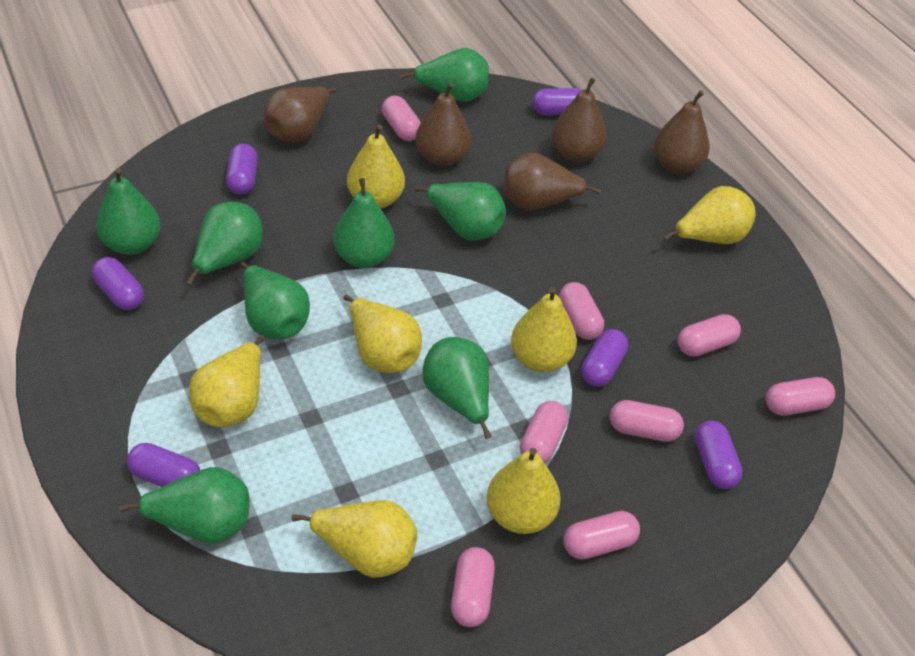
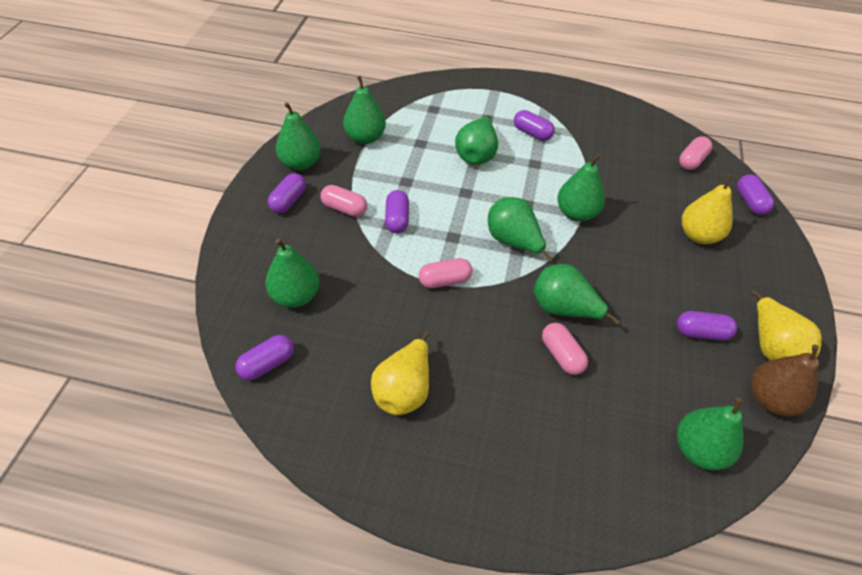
brown pear: [264,87,336,143] [416,83,471,166] [504,152,601,211] [552,78,607,162] [654,91,710,174] = 5 -> [751,345,819,416] = 1
pink capsule: [382,96,421,141] [451,547,495,627] [520,401,568,464] [559,282,604,340] [563,511,640,559] [610,400,684,442] [678,314,741,357] [766,377,835,416] = 8 -> [320,185,367,217] [419,258,473,288] [542,323,588,375] [679,136,712,170] = 4
yellow pear: [189,336,264,427] [291,500,417,578] [343,295,422,373] [347,124,405,208] [487,448,561,534] [511,287,577,372] [663,186,756,244] = 7 -> [371,332,429,415] [682,174,733,244] [751,290,822,360] = 3

